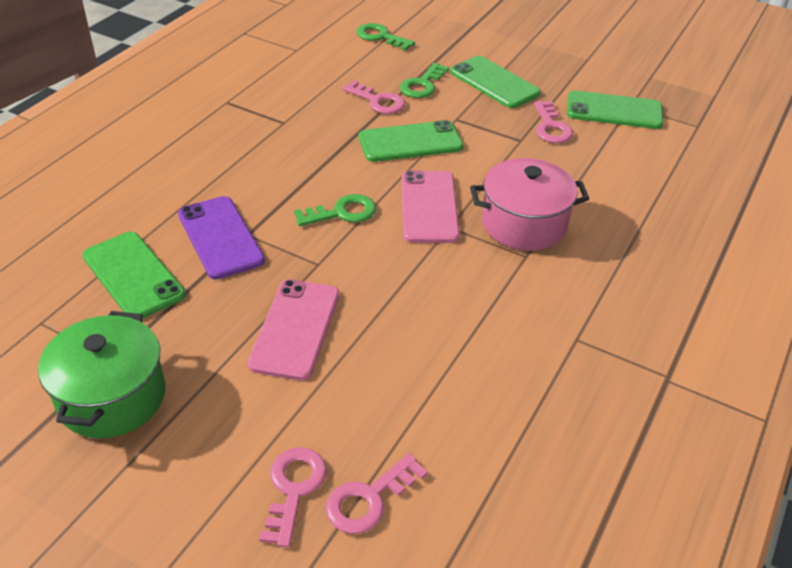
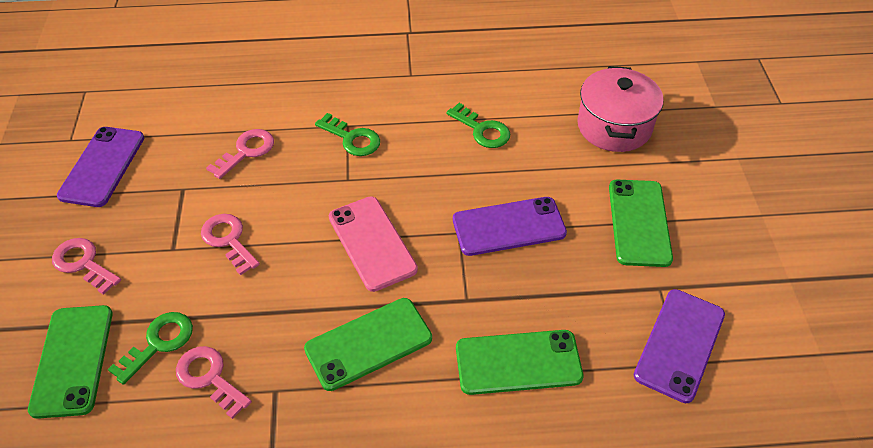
green pot: [38,311,165,438] = 1 -> none = 0
pink phone: [248,279,339,381] [401,170,460,243] = 2 -> [329,196,418,292] = 1
purple phone: [178,196,265,280] = 1 -> [57,127,144,207] [453,197,567,256] [634,289,725,403] = 3

